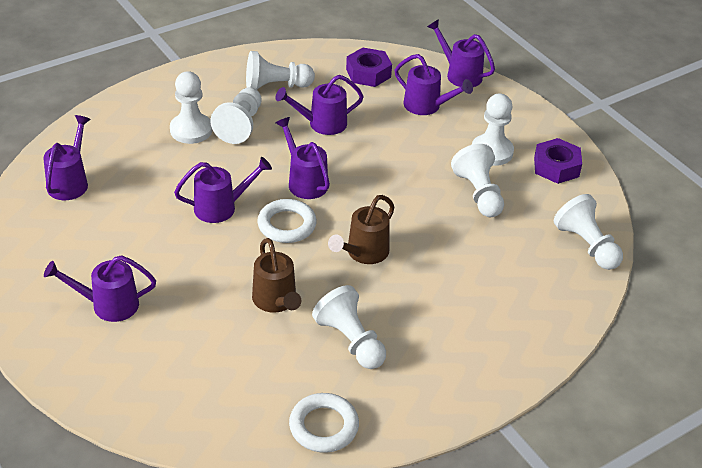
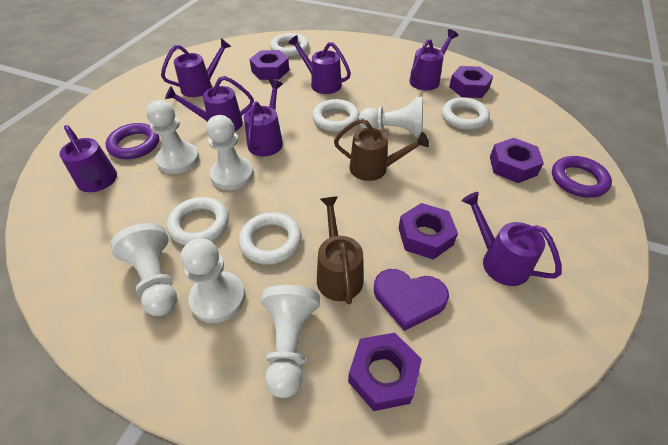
purple heart: none = 0 -> [374,269,449,331] = 1
purple nut: [346,48,392,87] [534,138,582,184] = 2 -> [250,50,289,80] [348,333,422,411] [399,203,458,260] [449,66,493,98] [490,138,544,183] = 5
purple ring: none = 0 -> [106,123,159,159] [552,156,612,198] = 2
white pawn: [170,71,212,144] [211,87,262,144] [246,51,315,90] [312,285,386,369] [451,144,504,217] [472,93,514,166] [554,194,623,270] = 7 -> [110,223,177,316] [146,100,199,174] [181,238,245,323] [206,115,254,190] [261,285,320,398] [359,97,423,138] = 6
white ring: [257,199,317,243] [289,393,359,453] = 2 -> [167,197,229,245] [239,212,302,265] [270,33,309,57] [312,99,360,132] [442,97,490,130] = 5

